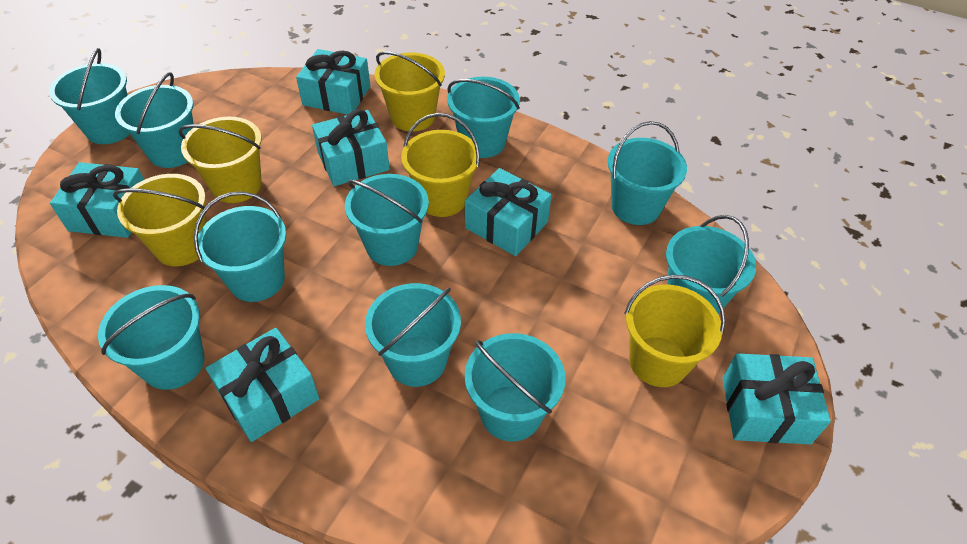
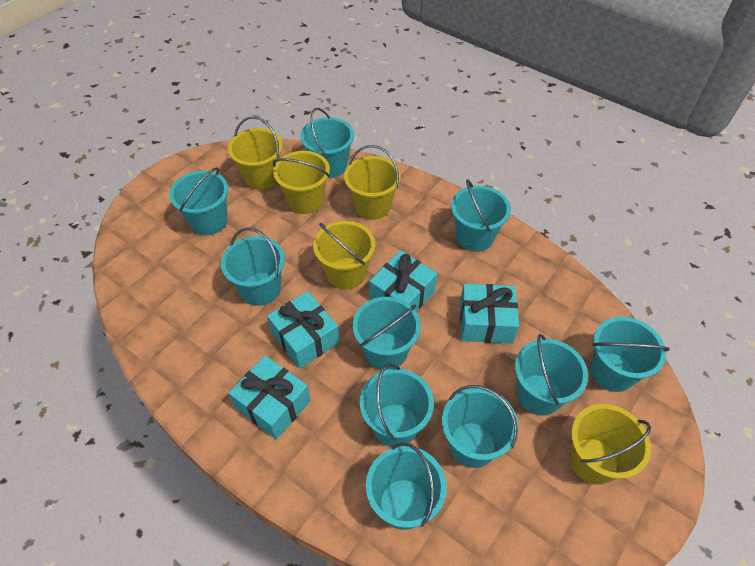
turquoise gift: [50,162,144,238] [206,328,319,442] [296,49,370,115] [312,109,390,186] [465,168,551,256] [722,353,831,444] = 6 -> [229,355,311,440] [267,291,340,369] [369,250,437,311] [460,284,519,343] = 4

